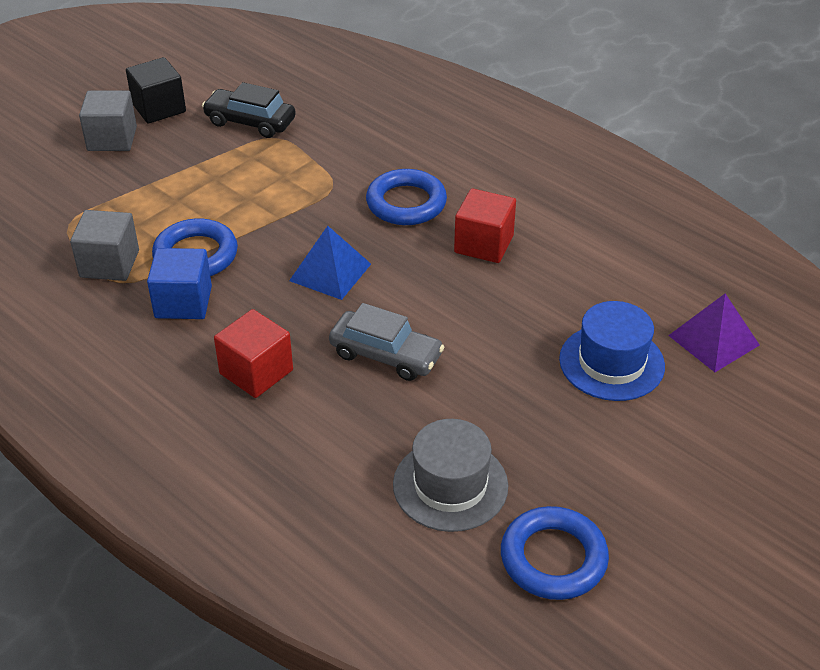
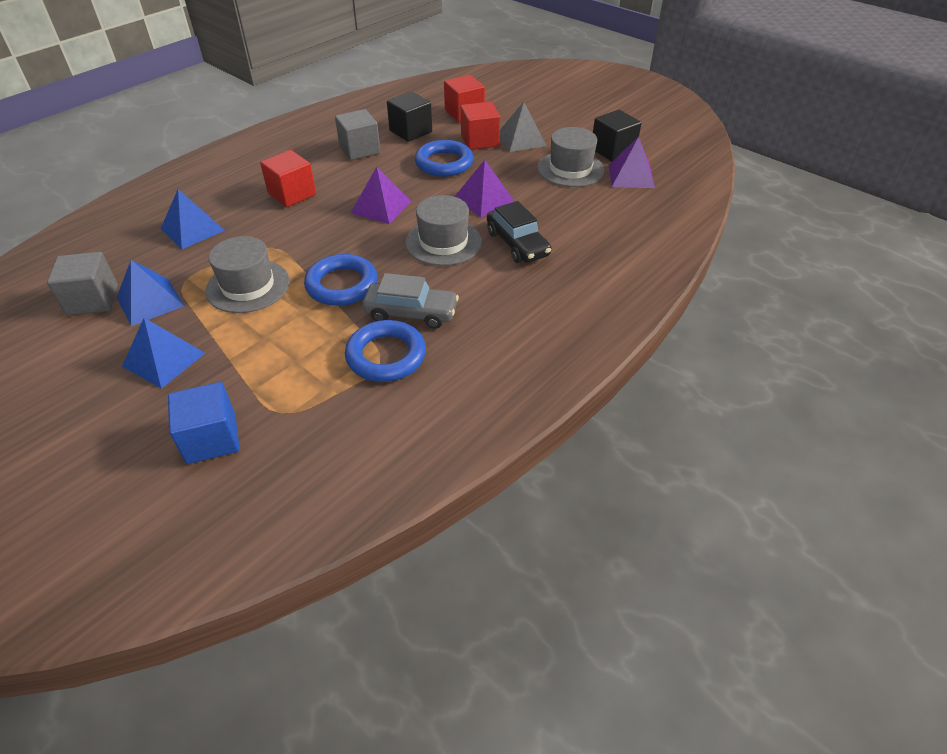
black cube: [126,57,186,124] = 1 -> [387,92,432,142] [593,110,642,161] = 2
blue hat: [559,301,665,401] = 1 -> none = 0
blue pyramid: [289,226,371,300] = 1 -> [116,260,184,326] [122,318,205,389] [161,189,225,249] = 3
grey hat: [393,419,508,532] = 1 -> [205,236,290,313] [405,195,482,266] [537,127,604,187] = 3
grey pyramid: none = 0 -> [500,102,547,152] = 1
purple pyramid: [668,293,760,372] = 1 -> [351,167,411,224] [454,160,515,217] [609,137,655,188] = 3
red cube: [214,309,293,398] [454,188,516,263] = 2 -> [260,150,316,207] [444,75,485,122] [461,102,500,150] = 3

